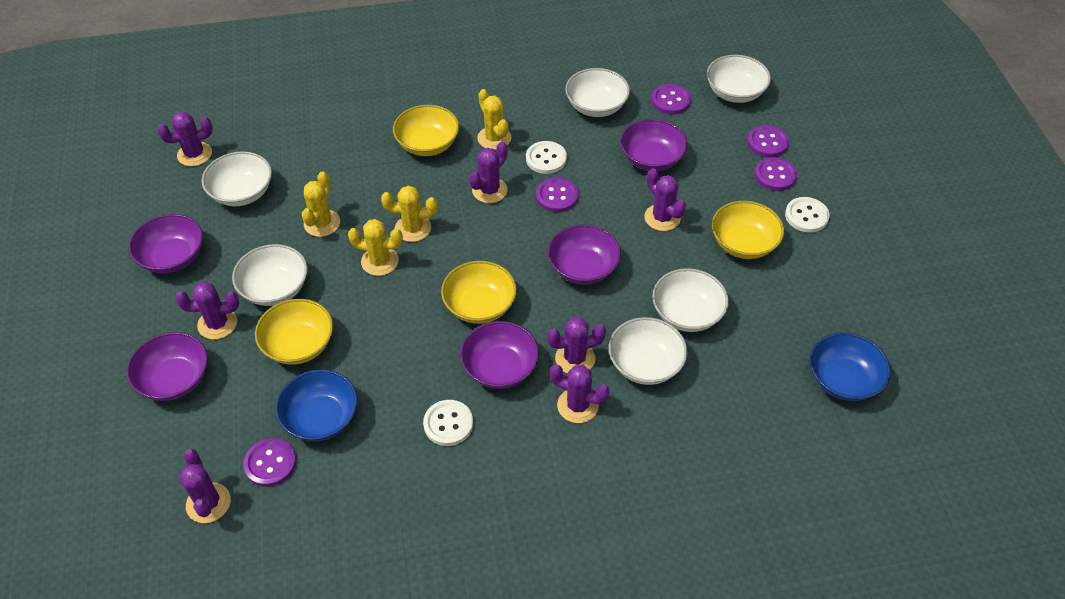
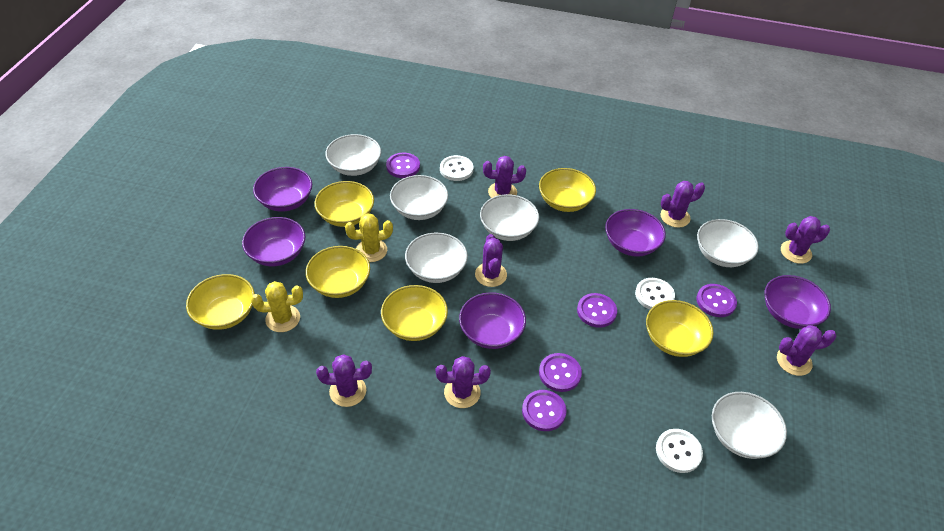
blue bowl: [275,369,358,442] [810,332,891,401] = 2 -> none = 0
yellow bowl: [255,299,333,365] [393,105,459,156] [441,261,517,324] [712,201,784,259] = 4 -> [186,274,255,330] [306,246,370,298] [315,181,374,227] [381,285,448,341] [539,168,596,212] [646,300,714,357] = 6
yellow cactus: [302,171,340,237] [348,219,403,276] [381,186,437,242] [477,89,512,150] = 4 -> [251,281,303,332] [345,213,393,262] = 2

